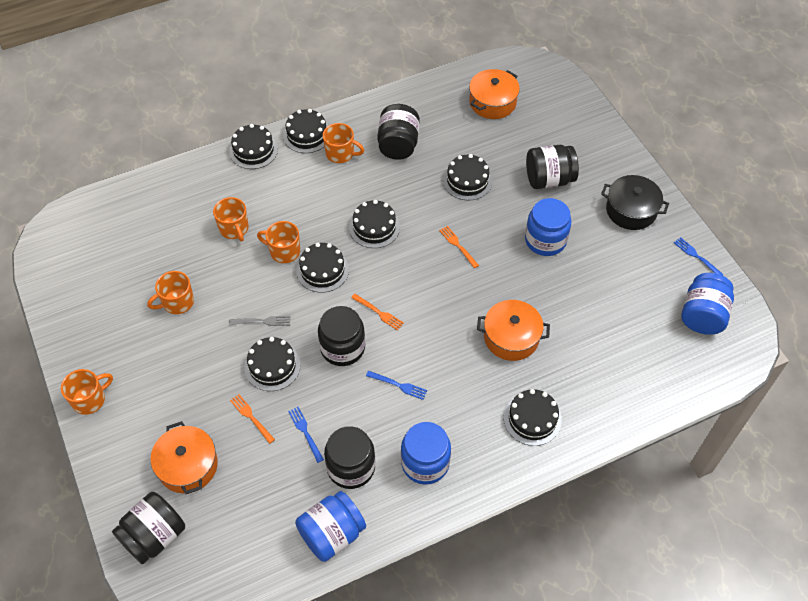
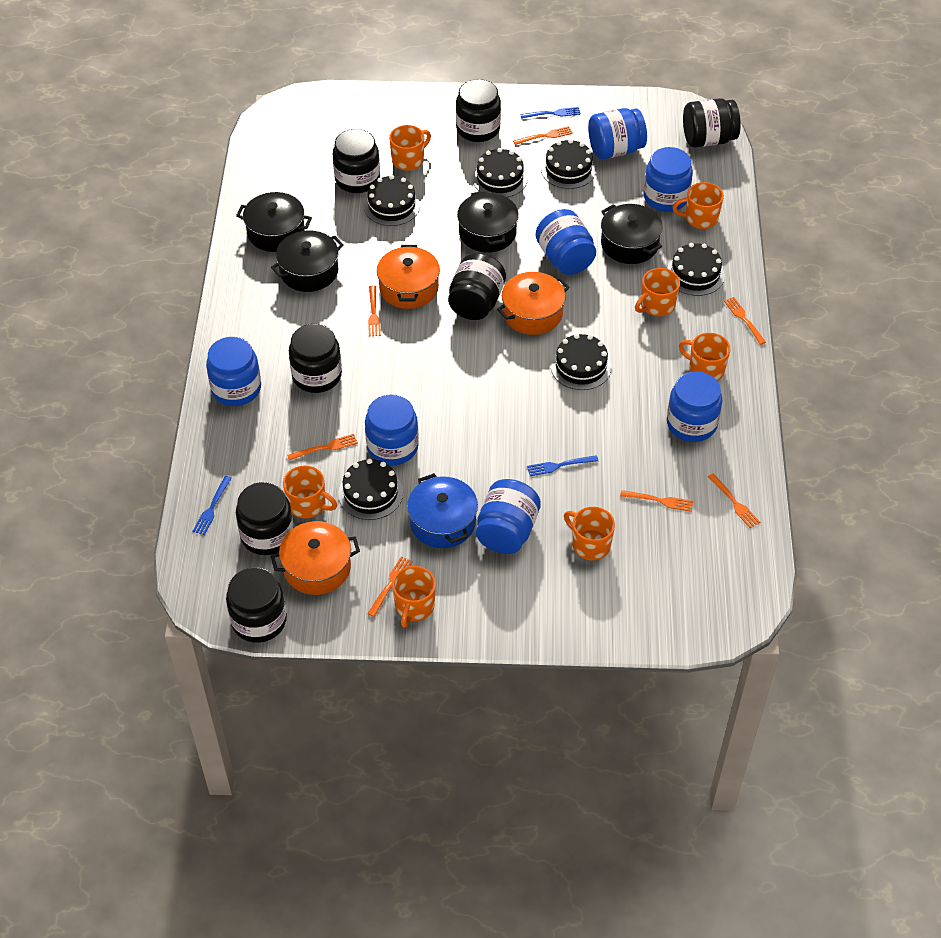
black cake: [229,124,278,169] [244,337,301,391] [283,109,328,153] [296,243,349,293] [349,200,400,248] [443,154,492,200] [504,389,562,446] = 7 -> [338,459,403,520] [364,175,420,226] [472,148,528,197] [541,139,596,189] [551,334,612,390] [667,243,725,296] = 6
black jar: [112,492,185,564] [318,306,365,366] [324,426,375,489] [377,104,420,160] [526,145,579,189] = 5 -> [226,567,287,643] [236,482,294,555] [289,324,342,393] [333,129,380,193] [448,253,506,320] [456,79,501,142] [683,98,741,148] = 7
black pot: [601,175,669,230] = 1 -> [236,192,312,252] [271,230,344,292] [457,191,519,253] [601,204,663,264] = 4
blue jar: [295,491,366,562] [401,422,451,485] [525,198,571,256] [682,273,734,335] = 4 -> [206,337,261,406] [365,394,419,466] [476,479,541,554] [536,209,596,275] [588,108,647,159] [643,147,693,212] [667,371,722,442] = 7
blue pot: none = 0 -> [407,473,478,548] = 1
grey fork: [229,316,290,326] = 1 -> none = 0
orange fork: [230,394,275,444] [351,294,404,331] [439,226,479,268] = 3 -> [287,434,358,461] [367,556,413,617] [368,285,381,336] [513,126,573,145] [620,490,693,512] [708,473,760,528] [724,297,766,345] = 7
orange mug: [61,369,113,415] [147,271,194,314] [213,197,249,242] [257,221,300,263] [323,123,364,163] = 5 -> [283,466,337,519] [389,125,431,171] [392,566,436,628] [564,507,615,560] [635,268,680,317] [673,182,724,229] [679,333,731,381] = 7

